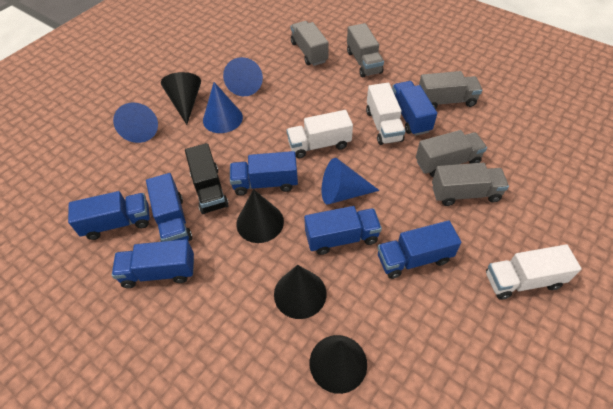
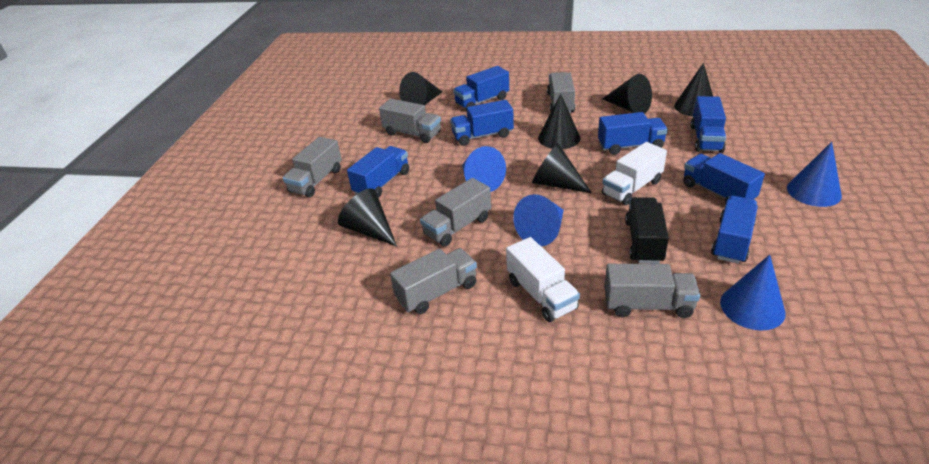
black cone: [161,72,201,125] [236,189,284,243] [274,265,326,319] [310,335,367,394] = 4 -> [338,188,397,246] [399,72,443,105] [532,143,592,193] [538,93,580,149] [602,74,652,114] [674,63,713,116] = 6
grey truck: [291,21,329,66] [347,23,384,77] [416,130,487,177] [419,71,482,109] [432,163,509,206] = 5 -> [283,137,342,197] [379,99,441,143] [390,248,477,314] [420,178,491,246] [547,72,575,113] [604,264,700,318] = 6
white truck: [286,110,353,158] [366,83,405,145] [486,244,581,300] = 3 -> [506,237,580,322] [602,142,667,205] = 2

